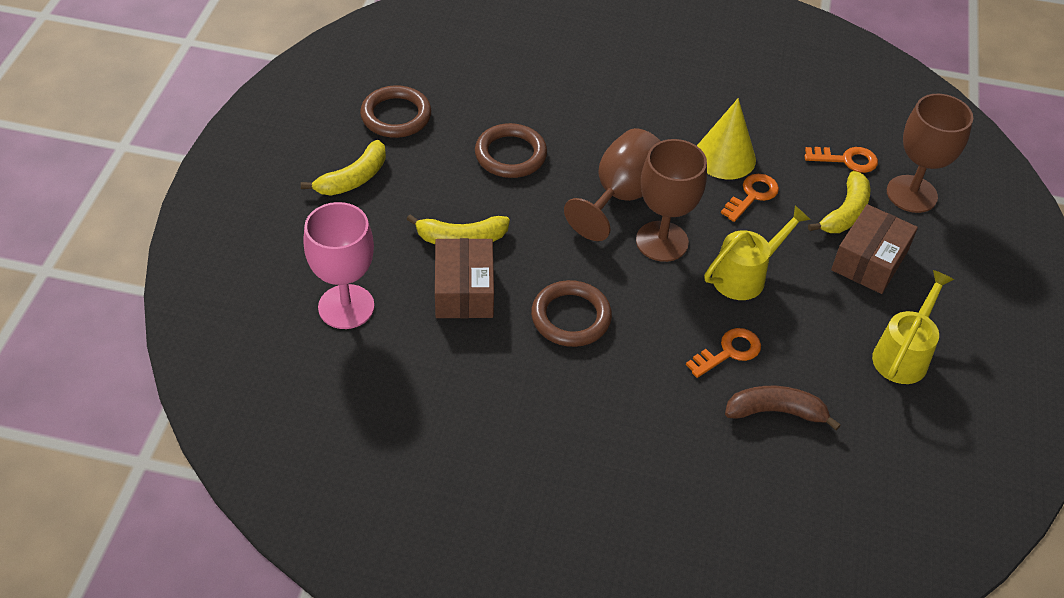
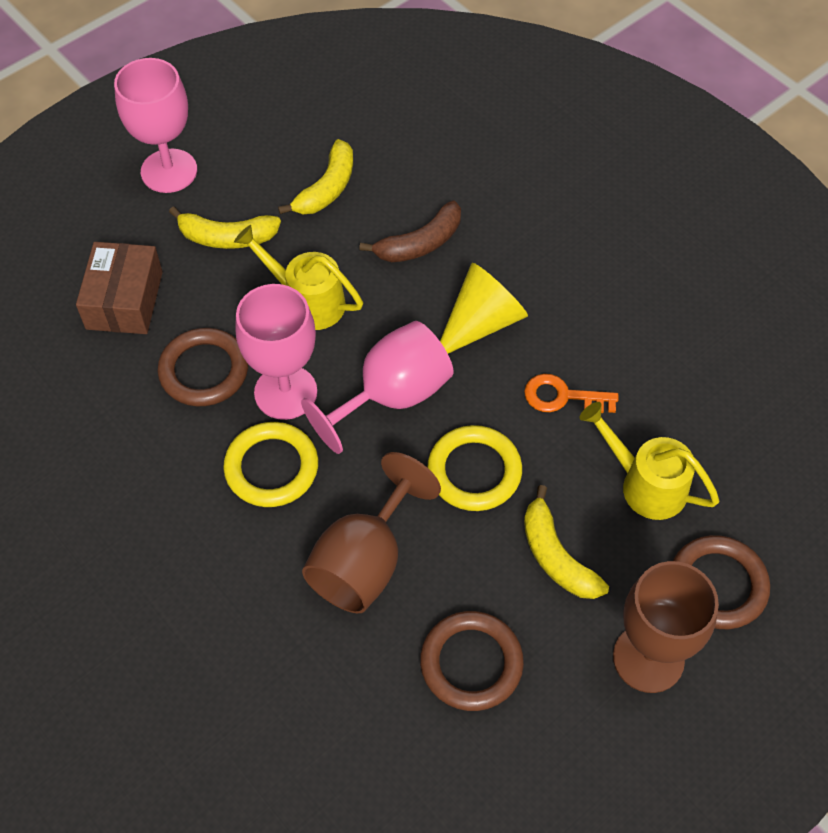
brown box: [435,238,494,318] [831,204,918,294] = 2 -> [76,242,163,334] = 1
brown goblet: [564,128,660,241] [636,139,707,262] [887,94,973,213] = 3 -> [302,452,441,613] [613,561,719,693] = 2
orange key: [686,328,761,378] [721,174,779,222] [805,147,878,173] = 3 -> [524,374,618,413] = 1
pink goblet: [303,202,374,329] = 1 -> [114,58,197,193] [235,284,317,420] [301,321,454,454] = 3
yellow ring: none = 0 -> [223,422,318,507] [427,425,522,511] = 2

